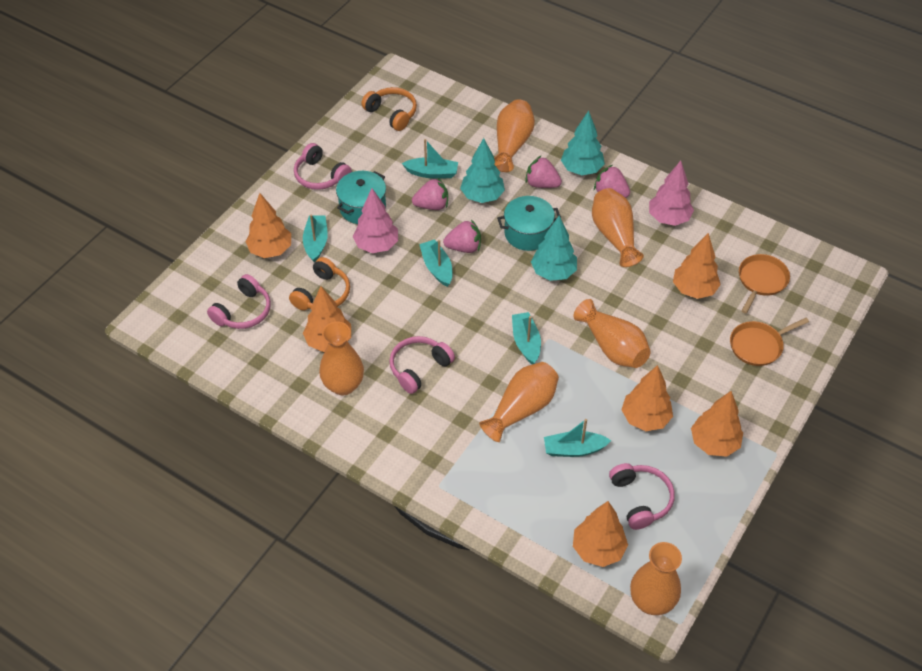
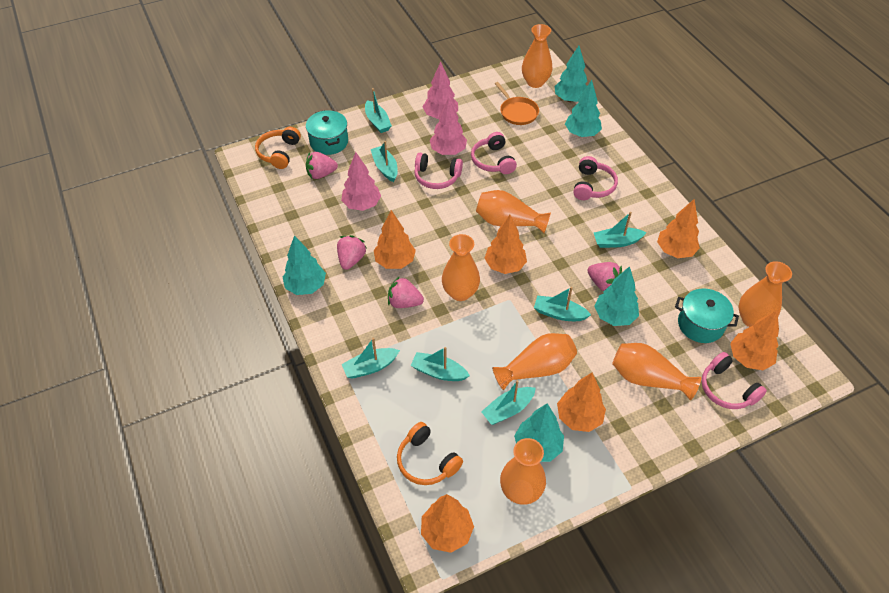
orange pan: [730,318,809,366] [739,254,790,313] = 2 -> [495,82,539,125] = 1
orange vase: [319,322,364,395] [479,362,559,442] [494,99,535,172] [574,299,651,368] [592,188,644,267] [630,542,682,615] = 6 -> [442,234,480,301] [476,190,551,233] [492,333,577,390] [500,438,546,505] [522,24,553,88] [612,343,701,400] [739,261,792,327] = 7
pink tree: [353,188,398,253] [649,161,694,226] = 2 -> [341,152,381,211] [423,62,458,119] [430,97,467,155] = 3
turquoise boat: [303,214,328,263] [402,139,458,179] [419,239,453,287] [512,312,541,364] [544,419,611,457] = 5 -> [342,338,400,379] [365,88,392,133] [371,141,398,182] [411,347,470,381] [481,380,536,425] [534,287,591,321] [594,212,646,248] = 7
turquoise tree: [460,138,505,203] [531,216,577,281] [561,111,605,175] = 3 -> [283,235,326,295] [514,403,564,462] [554,46,587,102] [565,80,602,137] [594,266,639,326] = 5

